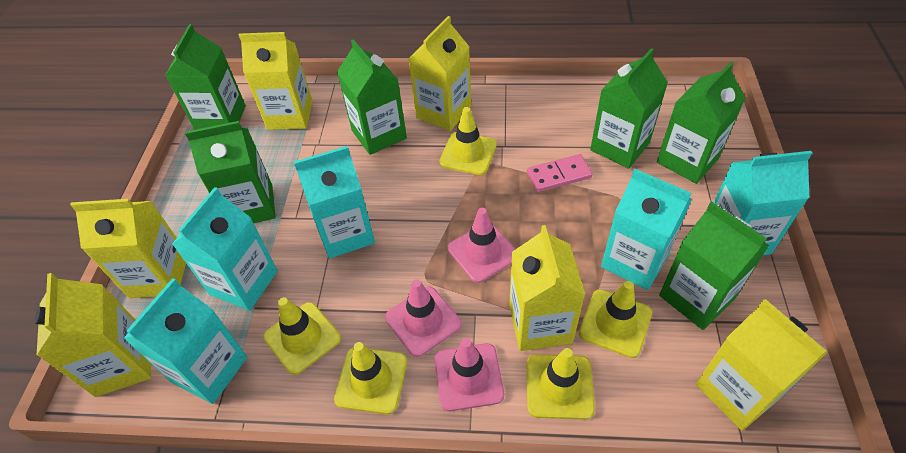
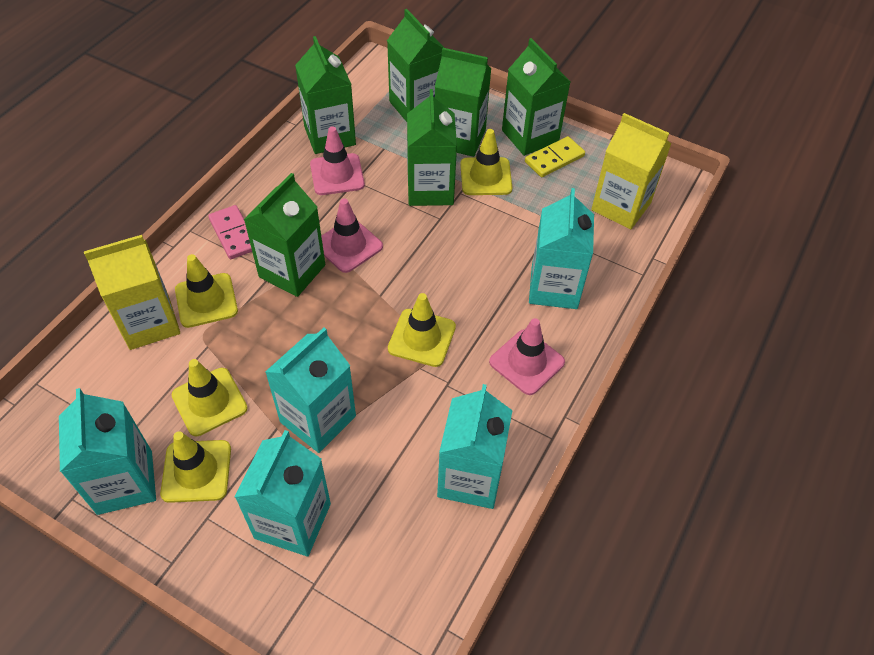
yellow carton: [34,273,151,397] [70,199,186,298] [239,32,313,130] [409,16,471,131] [509,225,586,351] [696,299,827,431] = 6 -> [84,235,180,350] [591,113,671,229] = 2
yellow domino: none = 0 -> [525,136,585,177] = 1

